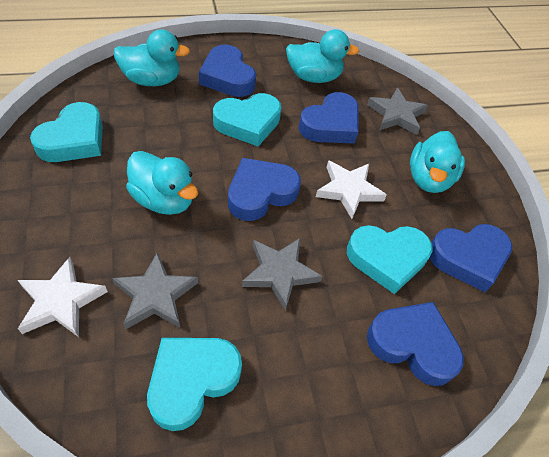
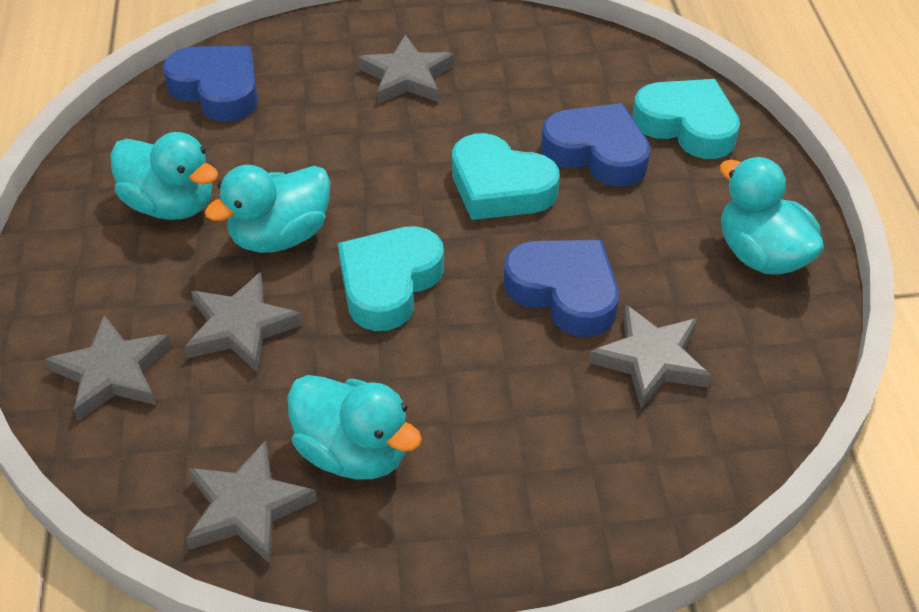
blue heart: [199,45,256,97] [228,158,301,221] [299,92,359,144] [367,302,464,386] [429,224,512,292] = 5 -> [162,46,258,122] [504,240,619,337] [541,103,651,187] = 3
grey star: [112,252,198,330] [242,238,322,311] [367,88,428,135] = 3 -> [46,315,172,421] [185,272,303,372] [186,440,317,564] [358,35,454,104] [589,304,712,409] = 5
turquoise heart: [30,102,103,162] [147,338,242,431] [213,93,281,146] [347,225,433,294] = 4 -> [338,226,444,331] [452,133,560,220] [632,79,740,159] = 3
white star: [18,257,108,337] [316,160,387,219] = 2 -> none = 0

